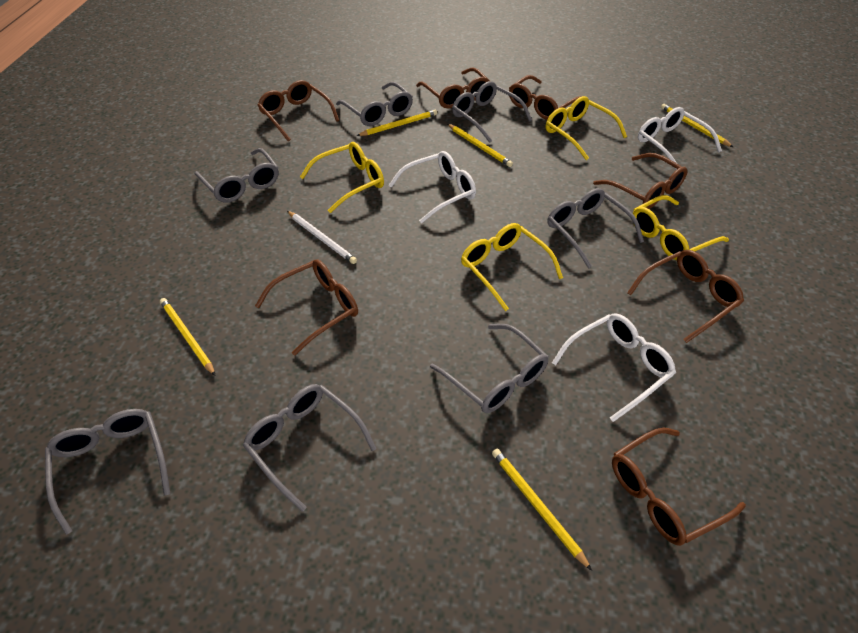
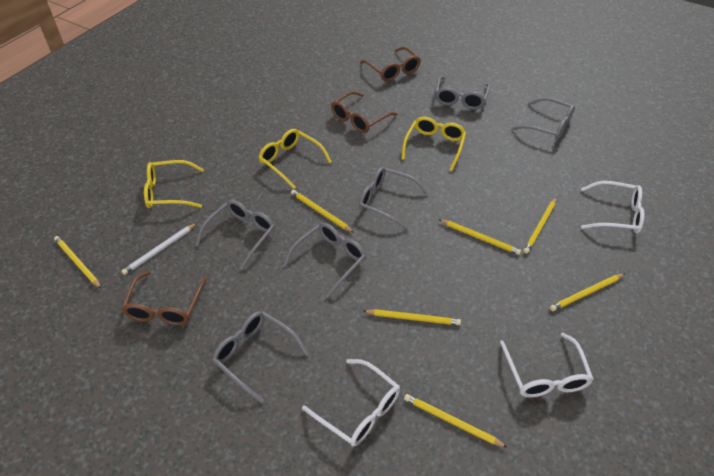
brown glasses: [255,259,358,356] [257,80,339,141] [416,68,490,108] [509,75,581,120] [593,153,688,209] [612,427,746,546] [627,250,744,343] = 7 -> [121,271,207,325] [331,91,398,133] [360,47,421,82] = 3
grey glasses: [45,409,170,535] [195,148,279,202] [243,384,377,512] [336,82,413,126] [430,324,549,413] [452,81,532,143] [548,188,644,268] = 7 -> [195,200,275,270] [212,311,309,403] [283,223,366,298] [359,167,429,230] [435,76,491,110] [511,97,575,141] = 6
yellow glasses: [300,142,384,213] [461,223,563,311] [546,96,627,160] [633,195,729,260] = 4 -> [144,160,204,208] [259,129,332,189] [401,117,466,171] = 3
yellow pencil: [160,298,216,376] [356,110,437,136] [448,124,513,167] [492,449,592,571] [661,104,733,147] = 5 -> [54,236,101,288] [291,190,354,233] [364,309,461,325] [404,394,508,448] [439,219,521,255] [524,197,557,254] [550,273,625,311] = 7

